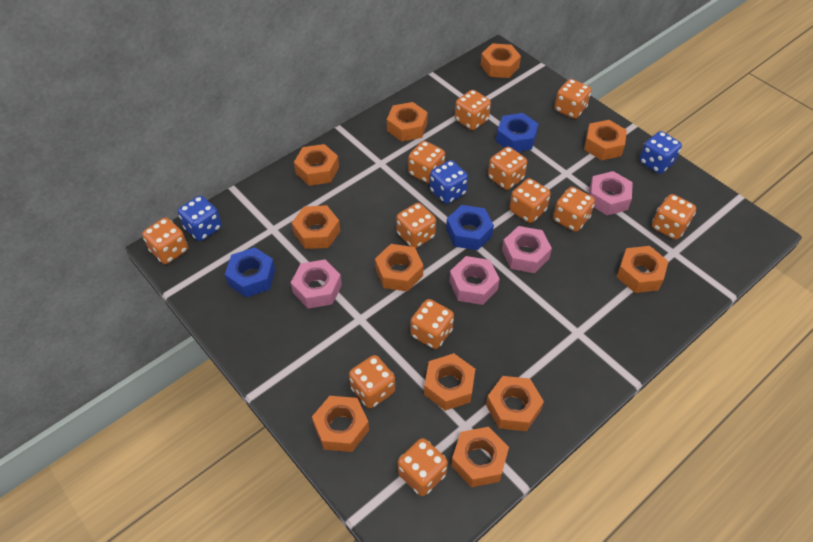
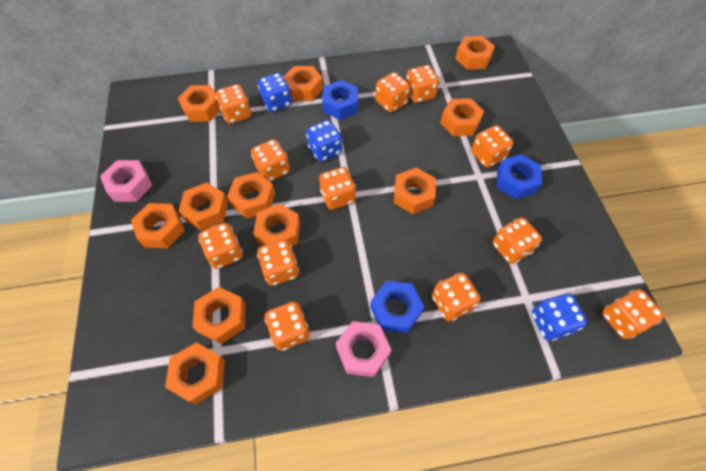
pink nut: [291,260,342,308] [449,256,500,305] [502,226,552,273] [589,171,633,215] = 4 -> [100,160,153,202] [336,321,391,377] = 2

